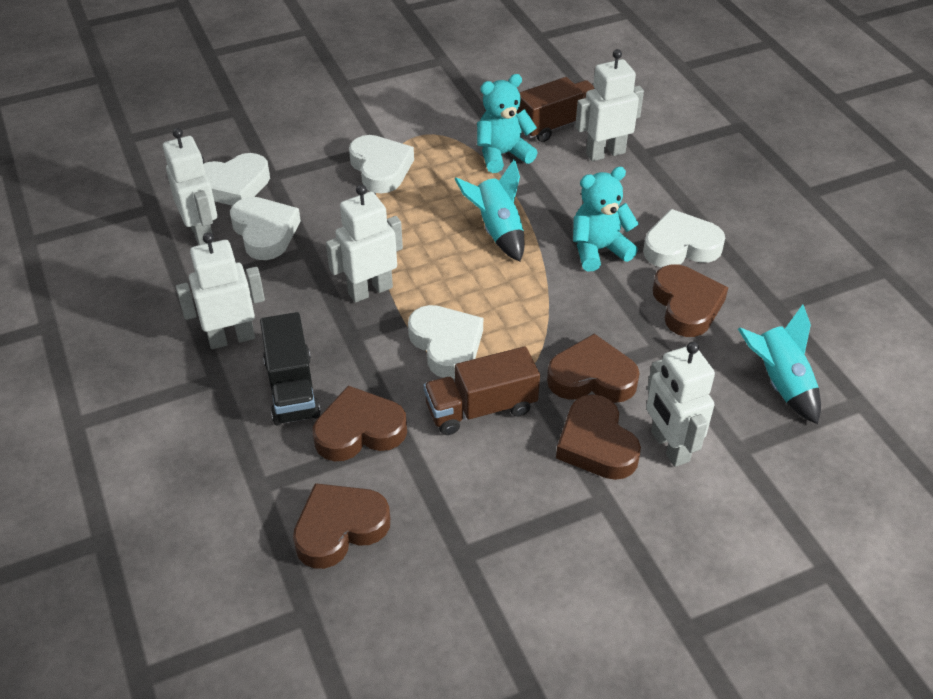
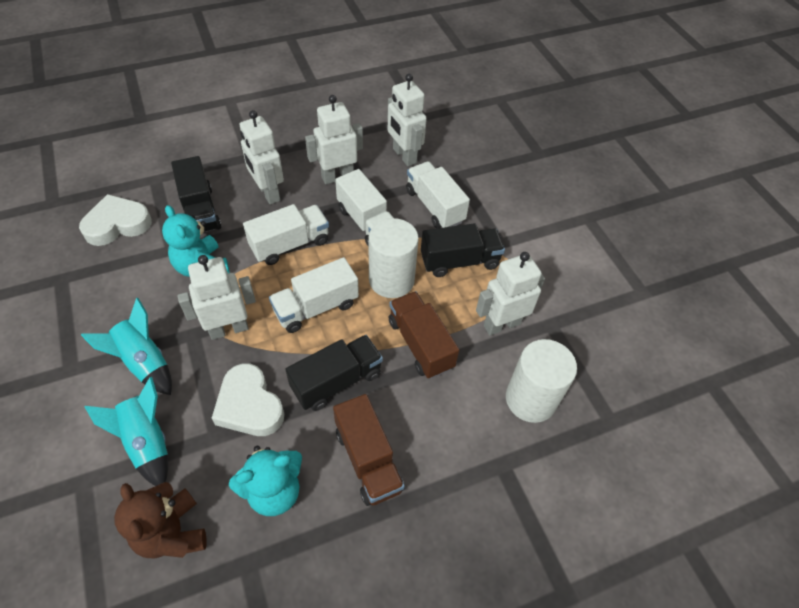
black truck: [260,312,321,425] = 1 -> [171,156,221,232] [285,335,383,411] [421,223,505,277] = 3
brown heart: [293,483,390,569] [313,386,407,461] [547,334,640,403] [556,394,641,480] [653,264,728,337] = 5 -> none = 0
brown teddy bear: none = 0 -> [114,482,206,559] = 1
white cylinder: none = 0 -> [368,218,419,298] [506,339,577,423] = 2
white heart: [204,153,270,206] [230,197,301,260] [349,135,414,194] [408,305,483,379] [643,209,725,267] = 5 -> [79,194,152,246] [212,363,284,436] = 2
white truck: none = 0 -> [243,204,329,265] [269,257,359,333] [335,169,394,247] [406,161,470,228] = 4

